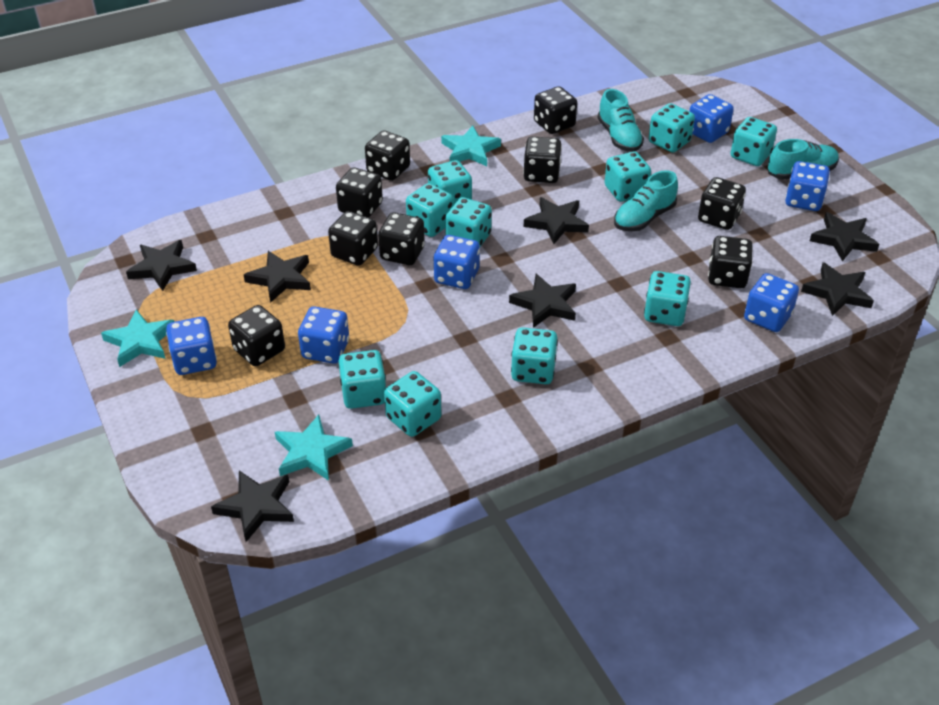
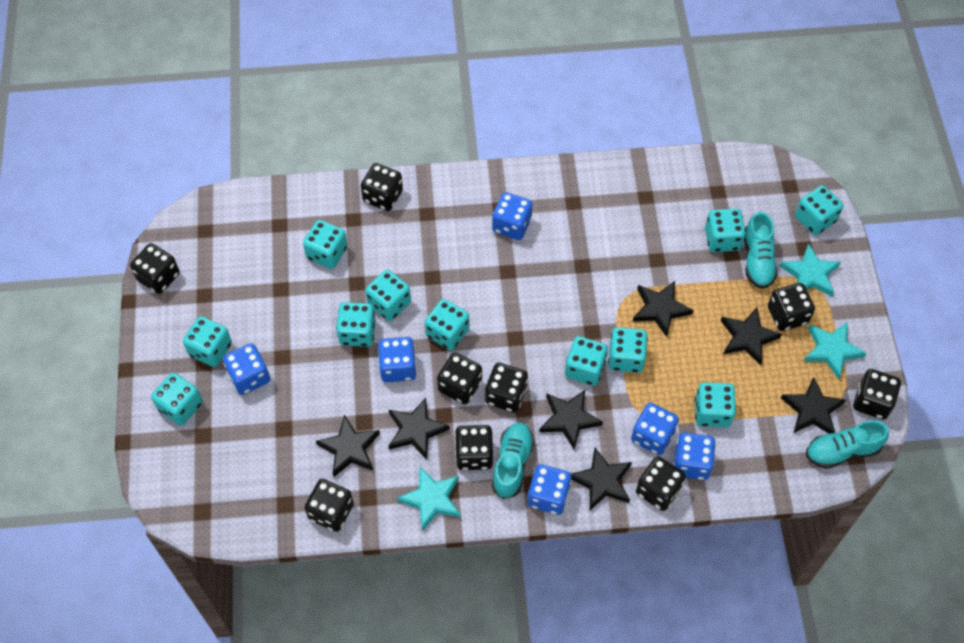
turquoise dice: [339,350,386,409] [384,371,441,437] [406,183,454,237] [428,160,472,204] [445,197,492,247] [511,327,558,384] [605,152,651,202] [644,271,691,326] [649,103,695,152] [731,117,777,166] = 10 -> [151,373,203,426] [183,316,232,367] [303,220,348,269] [336,302,376,347] [365,270,411,321] [425,299,470,351] [565,336,608,386] [608,327,648,373] [695,382,736,428] [705,208,746,252] [795,185,843,235] = 11

